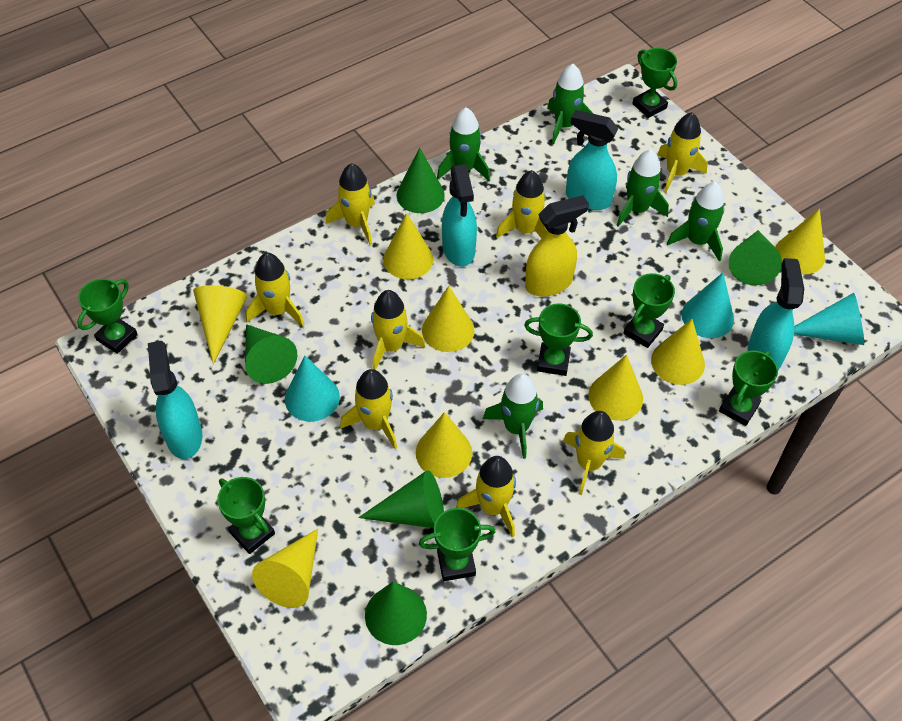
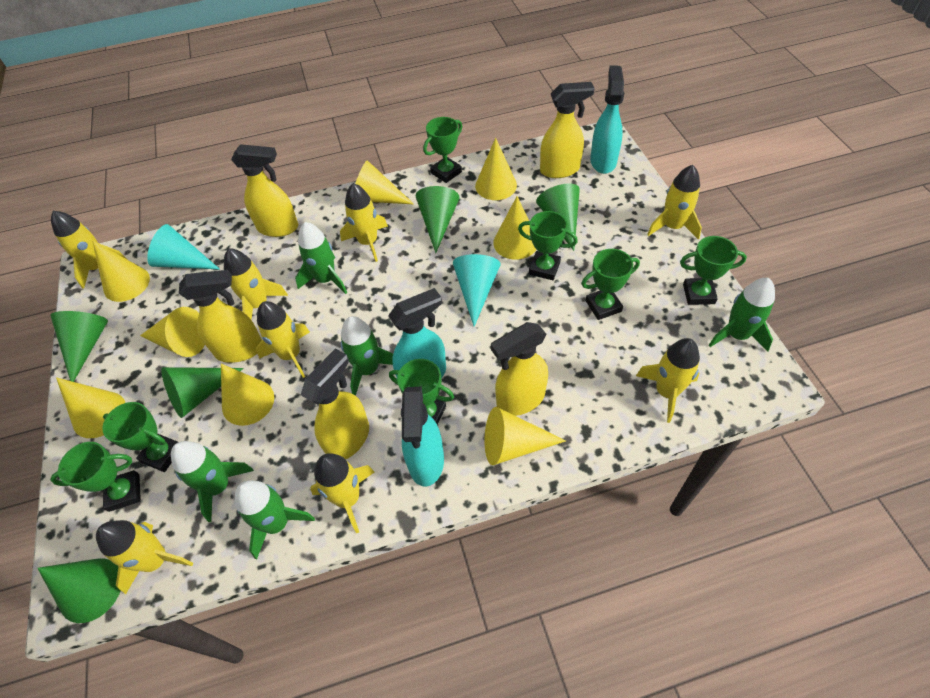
turquoise cone: [285,355,340,422] [682,273,734,338] [794,293,864,345] = 3 -> [147,224,220,270] [453,254,501,327] = 2
turquoise spray bottle: [148,341,202,459] [442,164,477,266] [566,110,619,210] [748,258,804,370] = 4 -> [388,288,446,378] [401,386,444,487] [590,66,624,174] = 3
yellow spray bottle: [525,195,589,296] = 1 -> [179,270,262,363] [231,144,298,237] [301,349,369,459] [491,322,548,416] [540,82,594,178] = 5

